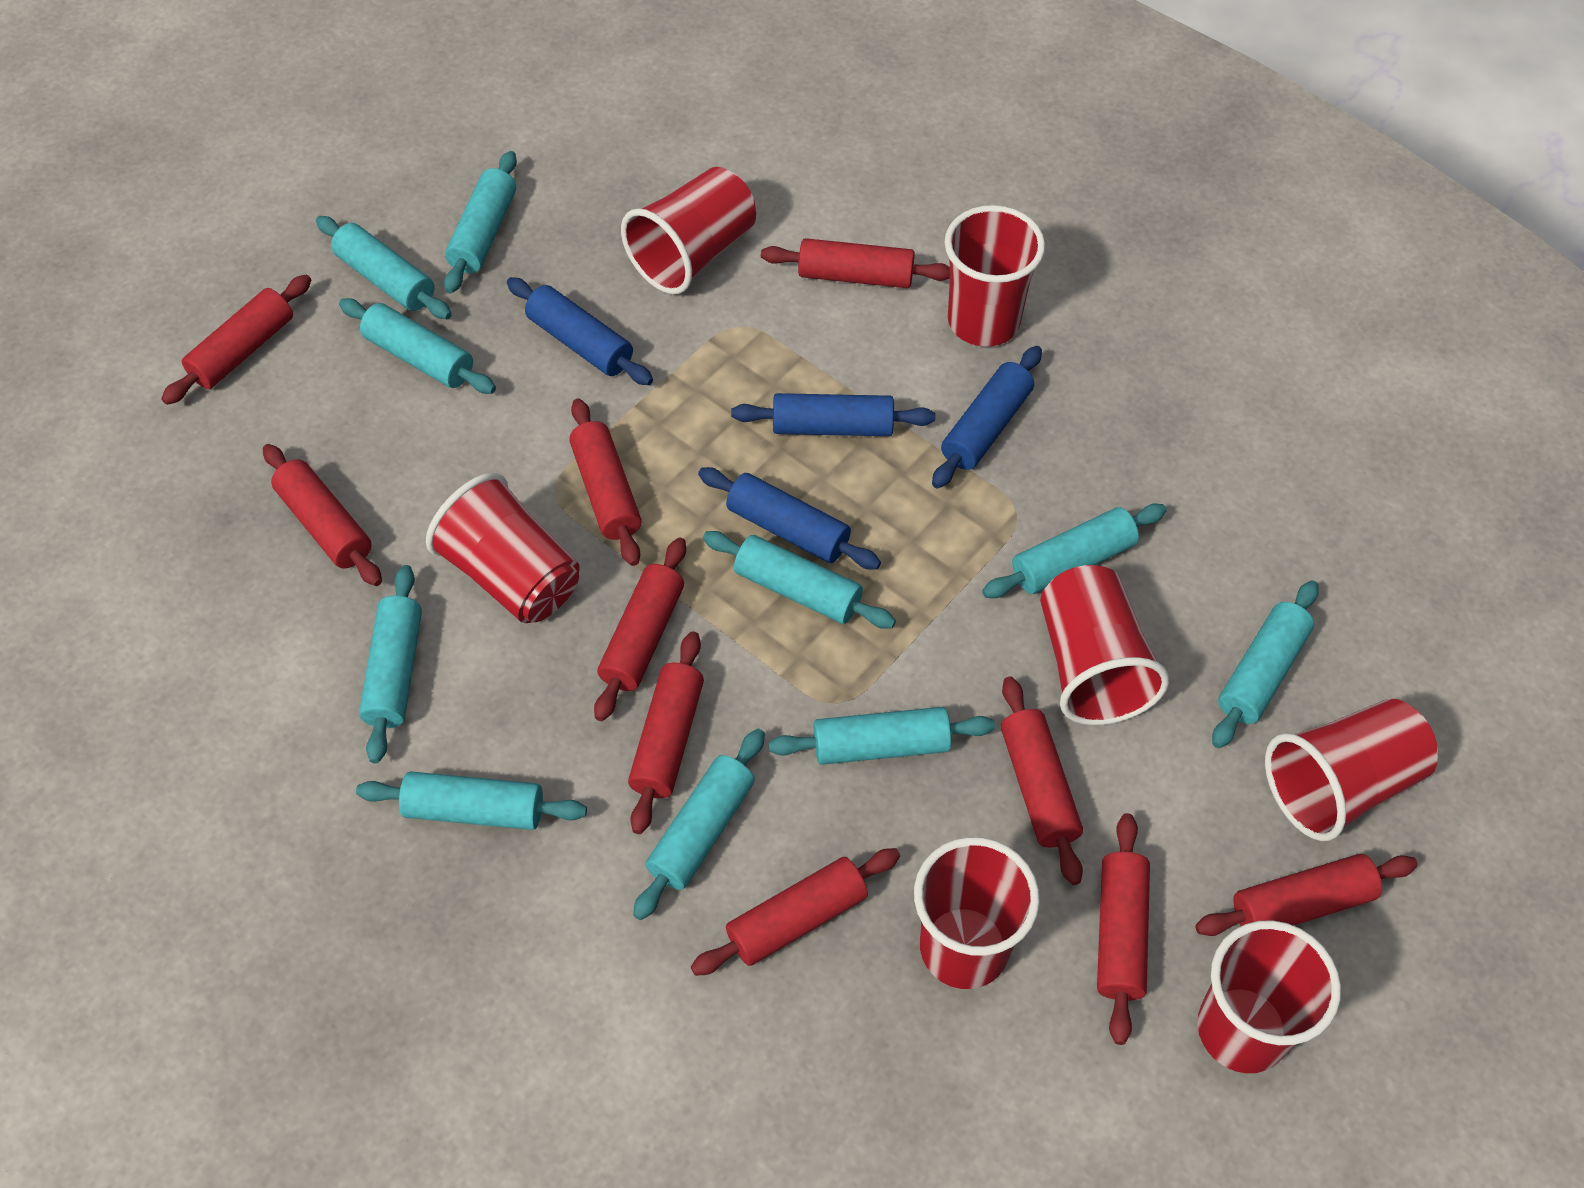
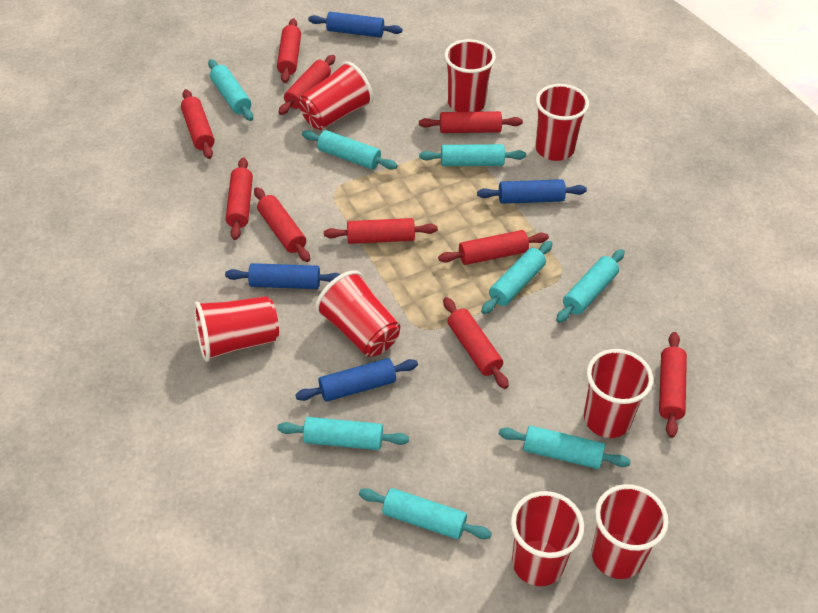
red cup: [426,473,580,623] [621,167,756,294] [914,837,1040,989] [945,205,1045,347] [1040,565,1169,725] [1197,920,1341,1073] [1265,698,1438,841] = 7 -> [194,296,279,362] [299,61,373,130] [315,270,400,357] [444,39,496,112] [511,491,584,586] [536,84,589,161] [584,349,653,438] [591,484,669,579] = 8
turquoise rolling pin: [316,216,452,319] [339,298,496,394] [356,771,587,830] [359,565,422,763] [444,151,517,294] [633,729,765,920] [703,531,896,629] [769,707,995,765] [982,504,1167,598] [1212,580,1319,748] = 10 -> [208,59,253,121] [277,417,409,450] [302,130,398,170] [359,488,492,539] [419,144,526,166] [481,241,553,314] [499,426,631,469] [556,249,625,323] = 8

